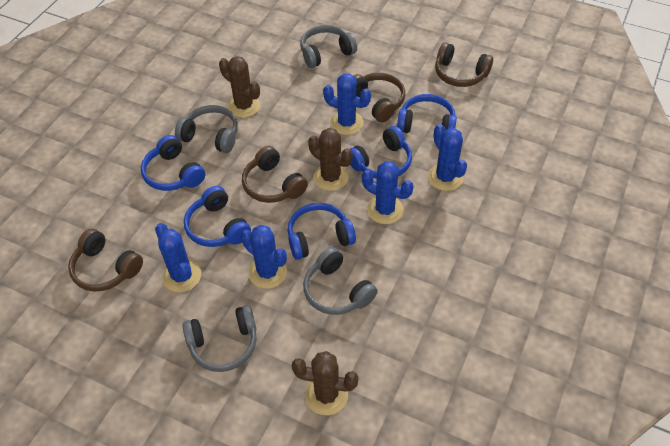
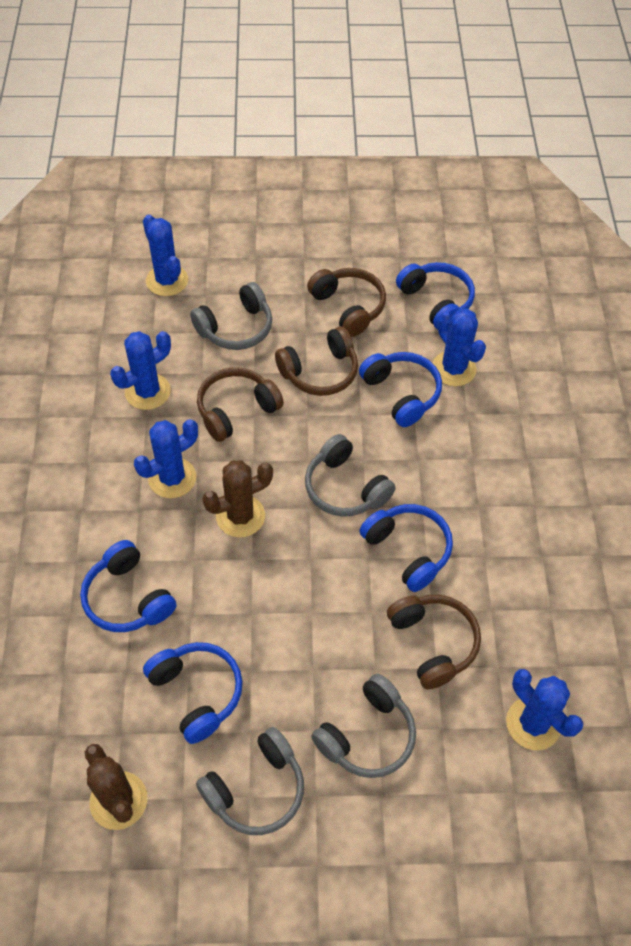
brown cactus: [219,56,260,118] [292,351,358,415] [308,128,353,191] = 3 -> [85,744,147,830] [202,460,273,537] = 2

